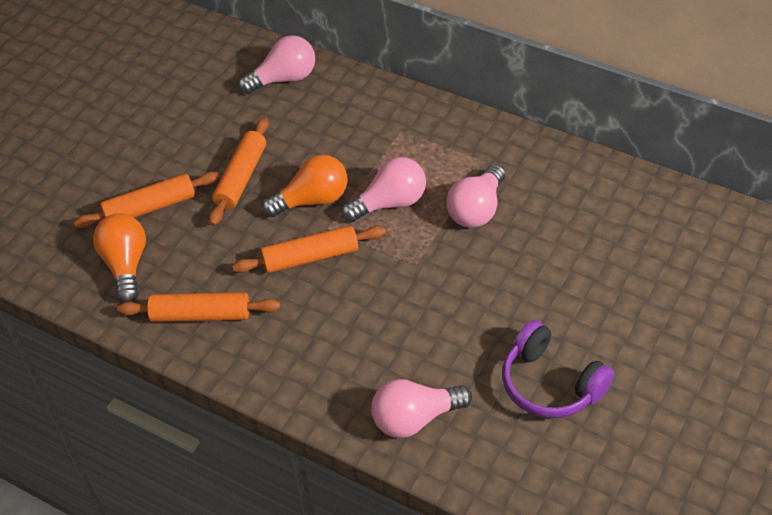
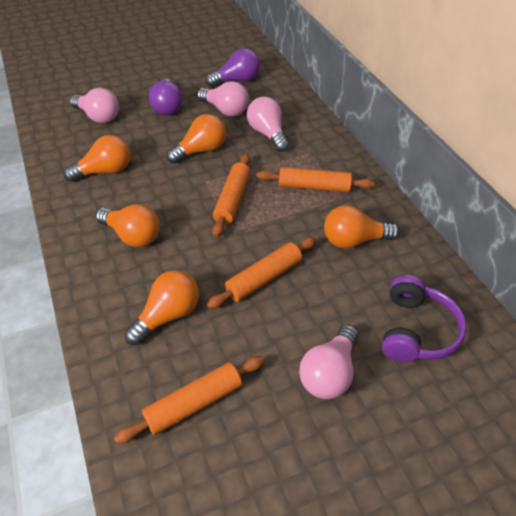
orange light bulb: [93,213,146,302] [262,155,348,217] = 2 -> [63,135,131,182] [96,204,160,247] [124,270,199,345] [167,114,226,164] [324,205,399,249] = 5
purple light bulb: none = 0 -> [149,79,183,115] [205,48,260,87] = 2

